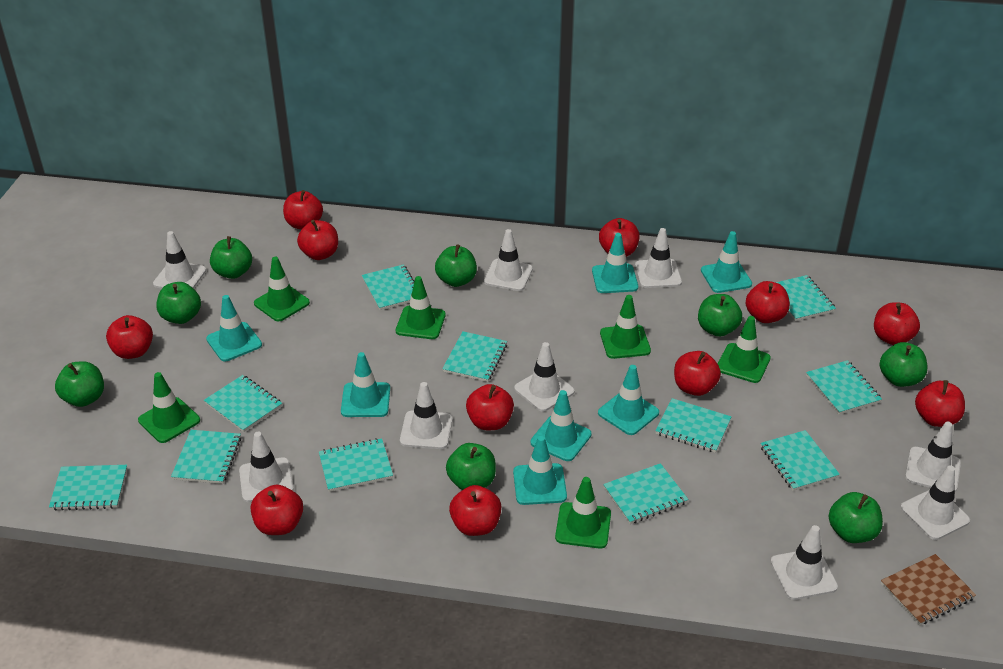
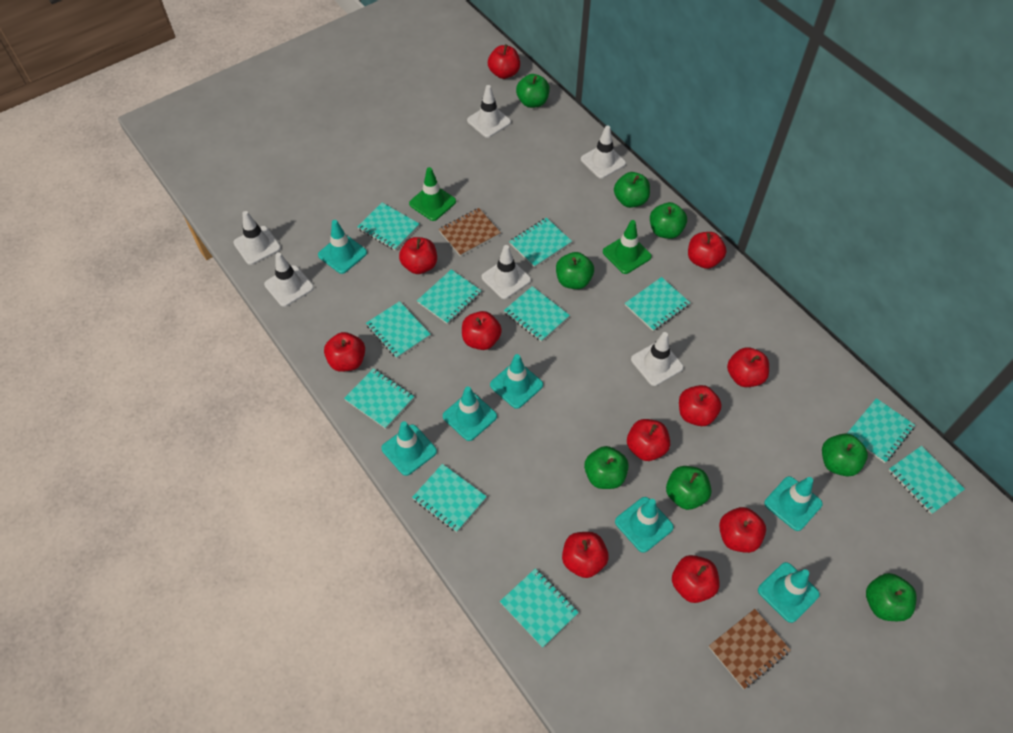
brown notebook: [881,554,976,625] = 1 -> [439,208,501,256] [709,609,791,689] = 2
green traffic cone: [138,372,200,443] [254,257,310,322] [396,276,446,339] [555,477,611,549] [600,295,651,359] [718,316,771,383] = 6 -> [409,167,456,221] [603,220,652,274] = 2
white traffic cone: [153,231,206,289] [239,432,293,502] [400,382,453,449] [484,229,533,291] [514,342,575,412] [635,228,682,288] [770,525,838,600] [900,465,970,540] [905,421,961,492] = 9 -> [233,211,281,265] [264,253,314,307] [467,85,511,138] [482,245,531,299] [581,125,626,179] [631,332,684,386] = 6

